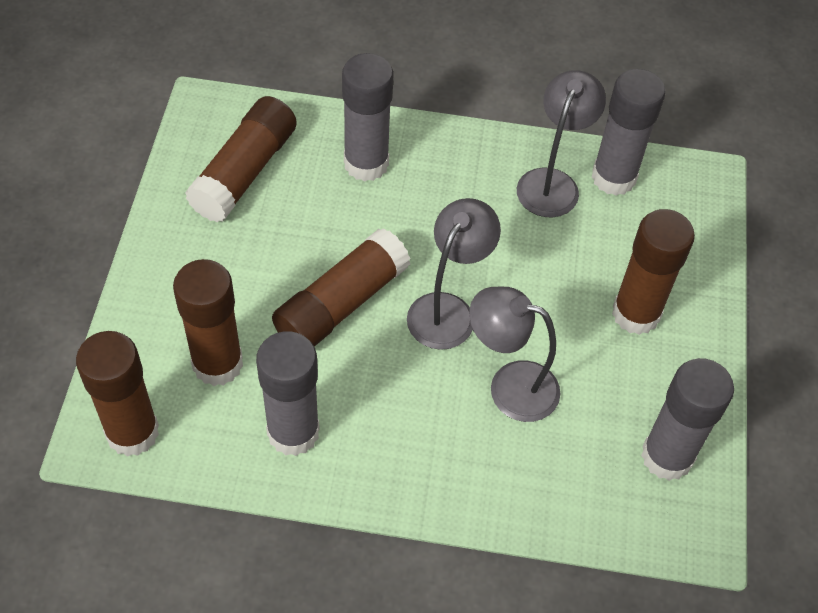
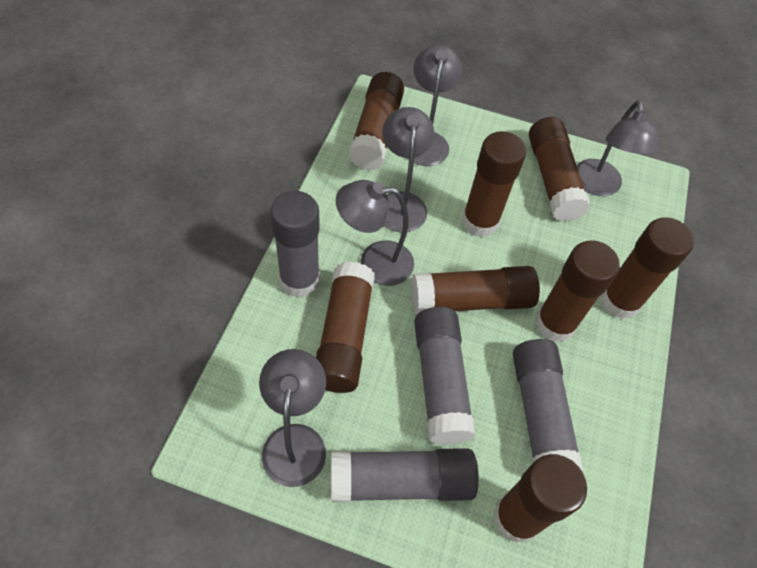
brown glue stick: [76,331,159,457] [173,259,243,386] [185,96,297,223] [272,228,410,347] [612,209,695,335] = 5 -> [316,261,375,393] [348,72,404,170] [411,266,540,315] [462,131,526,237] [494,454,587,543] [529,117,590,222] [535,240,620,342] [600,217,694,319] = 8
grey lamp: [407,198,501,350] [469,287,560,422] [517,70,606,217] = 3 -> [259,349,326,487] [336,180,414,286] [382,107,434,232] [407,45,462,166] [577,101,659,196] = 5

